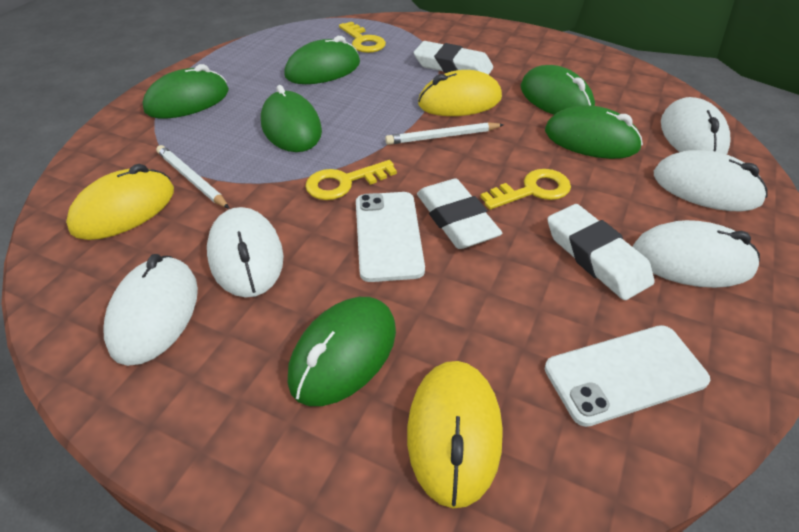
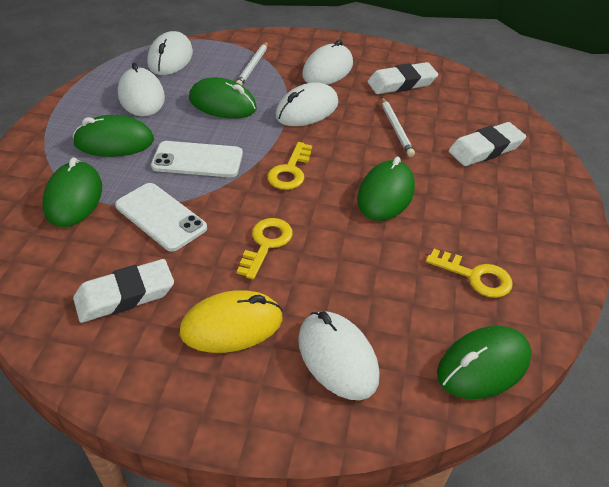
green mouse: [143,64,229,119] [261,85,322,152] [284,36,360,84] [288,297,396,406] [521,65,595,115] [545,105,643,159] = 6 -> [42,157,102,227] [73,115,154,157] [189,77,257,118] [357,156,415,221] [437,326,532,399] = 5
yellow mouse: [66,164,174,240] [407,361,503,509] [418,70,502,116] = 3 -> [180,290,283,353] = 1

